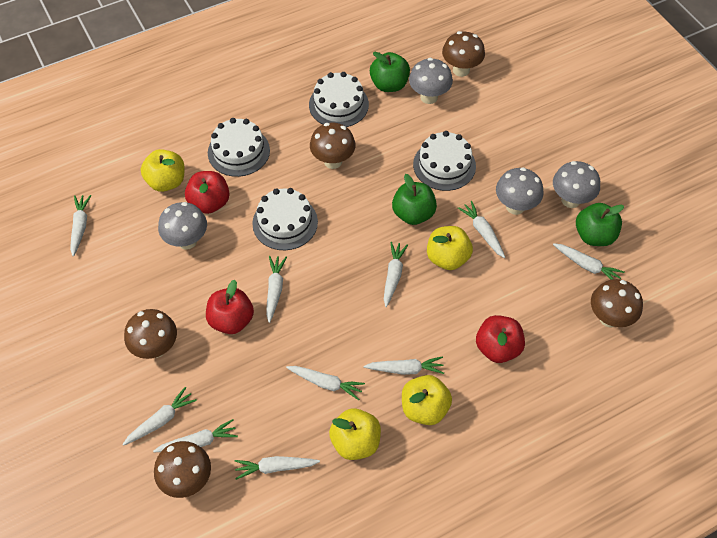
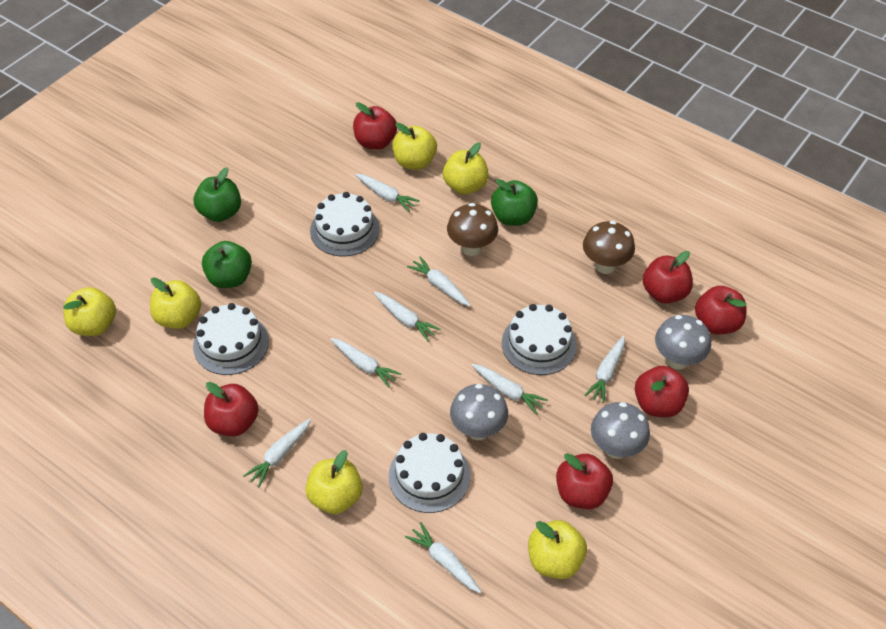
brown mushroom: [124,309,177,359] [154,441,211,498] [310,123,355,169] [442,31,485,77] [591,279,643,328] = 5 -> [447,203,498,256] [583,221,635,274] = 2
grey mushroom: [158,202,207,250] [409,58,453,104] [496,167,543,215] [553,161,600,208] = 4 -> [450,384,508,440] [591,402,650,459] [655,315,711,370] = 3
red apple: [185,171,230,214] [206,280,254,334] [476,315,525,363] = 3 -> [204,382,259,436] [353,102,397,150] [556,453,613,509] [635,366,689,417] [643,251,693,304] [695,286,746,334] = 6
white carrot: [70,195,91,256] [122,387,197,446] [153,419,238,452] [234,456,320,480] [266,256,287,323] [286,366,365,400] [364,356,444,375] [384,242,408,307] [458,201,505,258] [553,243,625,279] = 10 -> [243,419,311,488] [330,338,401,388] [355,174,420,212] [374,292,441,341] [405,522,481,593] [407,256,471,306] [471,364,548,414] [584,336,625,403] = 8
yellow apple: [141,149,185,192] [329,408,381,460] [402,375,452,425] [427,226,473,270] = 4 -> [63,287,116,336] [150,277,201,329] [305,450,363,514] [392,123,437,170] [443,143,489,195] [528,520,587,579] = 6

